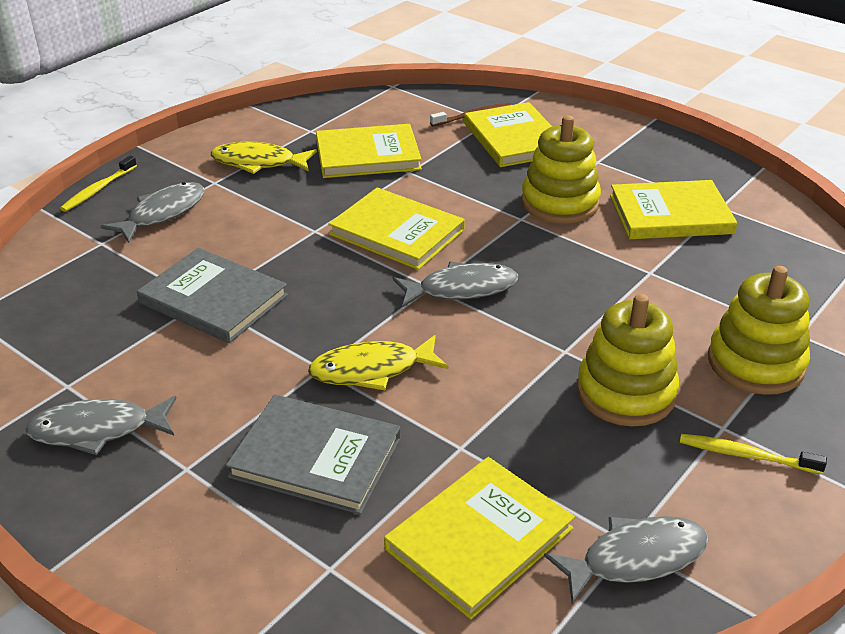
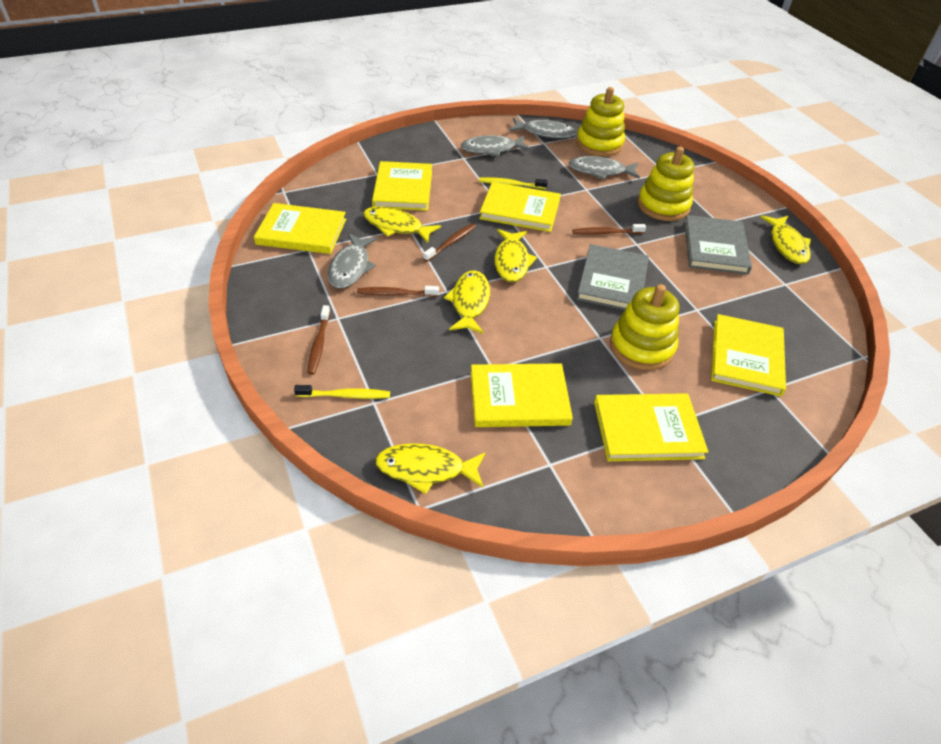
brown toothbrush: [430,103,512,127] = 1 -> [307,305,330,375] [357,286,439,297] [423,223,476,262] [572,224,646,235] = 4
yellow book: [316,124,422,178] [328,187,465,270] [384,457,575,619] [464,102,552,167] [610,180,737,239] = 5 -> [254,203,346,254] [372,161,432,211] [471,363,573,427] [479,182,561,232] [594,393,708,461] [711,314,786,396] = 6
yellow fish: [211,142,317,174] [308,335,449,390] = 2 -> [363,206,441,243] [375,444,486,494] [444,270,490,334] [494,229,537,282] [761,215,811,264] = 5

